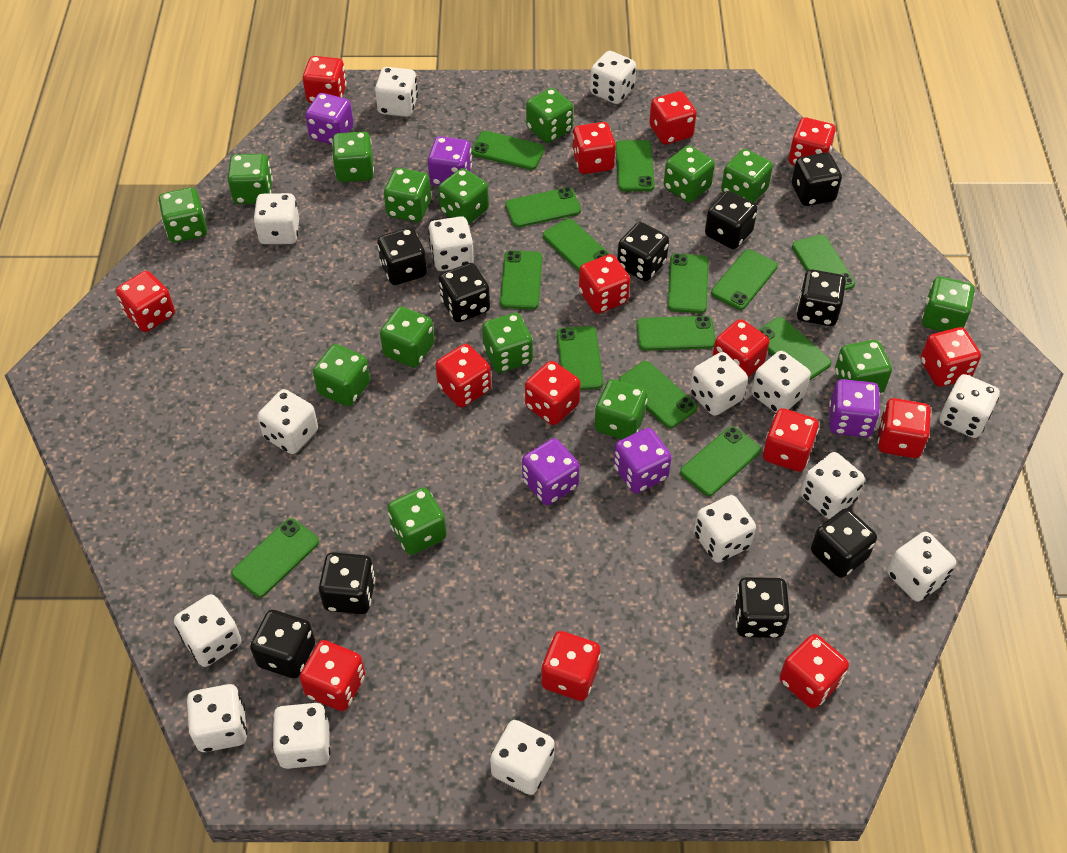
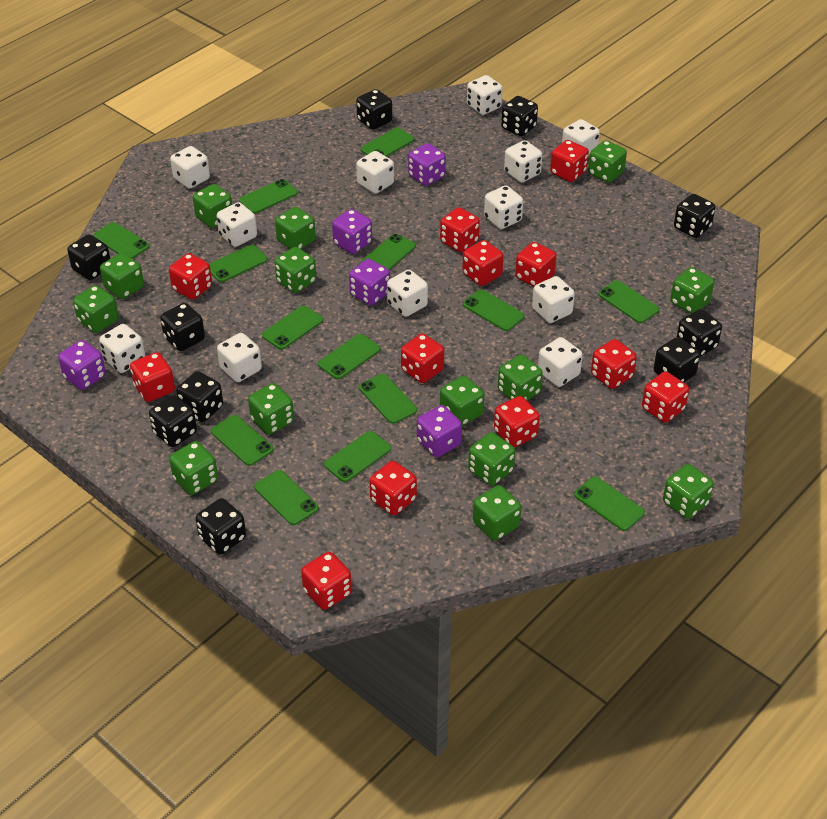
green dice: [158,187,207,243] [228,154,273,204] [313,344,370,407] [332,131,374,182] [380,307,434,368] [384,168,431,222] [388,487,447,555] [438,168,489,225] [482,313,533,373] [526,88,573,143] [594,379,647,440] [664,145,715,203] [721,149,773,203] [835,340,892,393] [922,277,975,331] = 15 -> [73,285,119,333] [100,253,144,299] [169,441,218,495] [193,184,232,228] [248,383,294,435] [275,207,316,249] [275,247,316,293] [440,376,484,426] [468,432,515,486] [473,485,521,541] [498,354,543,400] [588,140,627,183] [663,464,714,519] [670,267,714,314] = 14
red dice: [116,271,175,332] [300,640,365,711] [303,56,347,103] [436,344,491,407] [525,361,580,425] [541,631,601,701] [572,122,616,174] [579,254,630,313] [649,91,696,144] [712,319,769,377] [763,408,819,472] [779,634,849,708] [789,117,836,165] [878,398,931,458] [920,327,981,387] = 15 -> [130,352,175,402] [169,253,212,300] [301,552,352,610] [370,461,417,515] [401,333,444,383] [440,207,480,252] [462,240,503,286] [494,396,540,447] [515,242,557,287] [550,140,589,182] [591,339,637,389] [642,371,689,423] = 12
white dice: [174,594,241,667] [187,684,247,752] [253,193,299,244] [258,389,318,454] [272,703,330,769] [375,67,418,117] [428,216,474,271] [490,720,555,795] [590,51,636,104] [690,352,748,416] [694,495,756,563] [751,351,811,413] [801,452,865,519] [887,532,956,602] [939,374,1000,438] = 15 -> [99,324,145,373] [170,146,210,189] [217,202,257,247] [217,333,262,382] [356,151,394,194] [387,270,428,317] [467,75,503,115] [484,185,523,229] [504,140,542,183] [532,276,575,323] [538,337,583,387] [562,119,600,157] = 12

